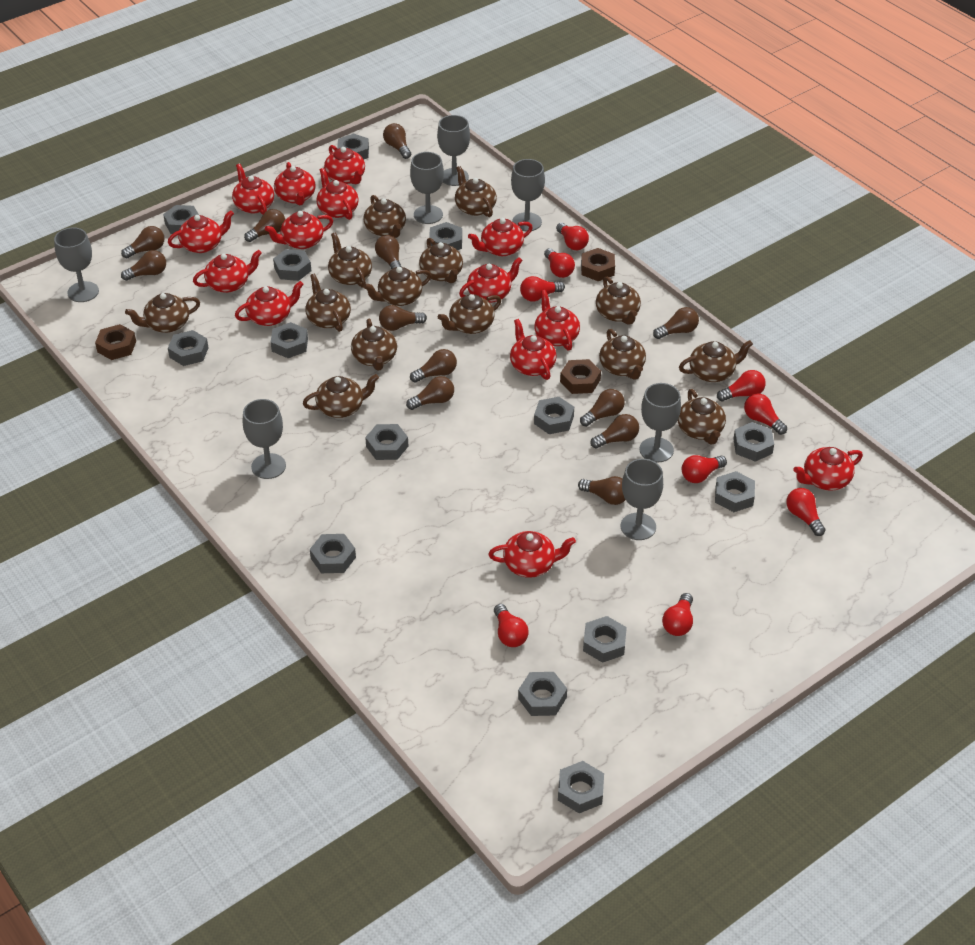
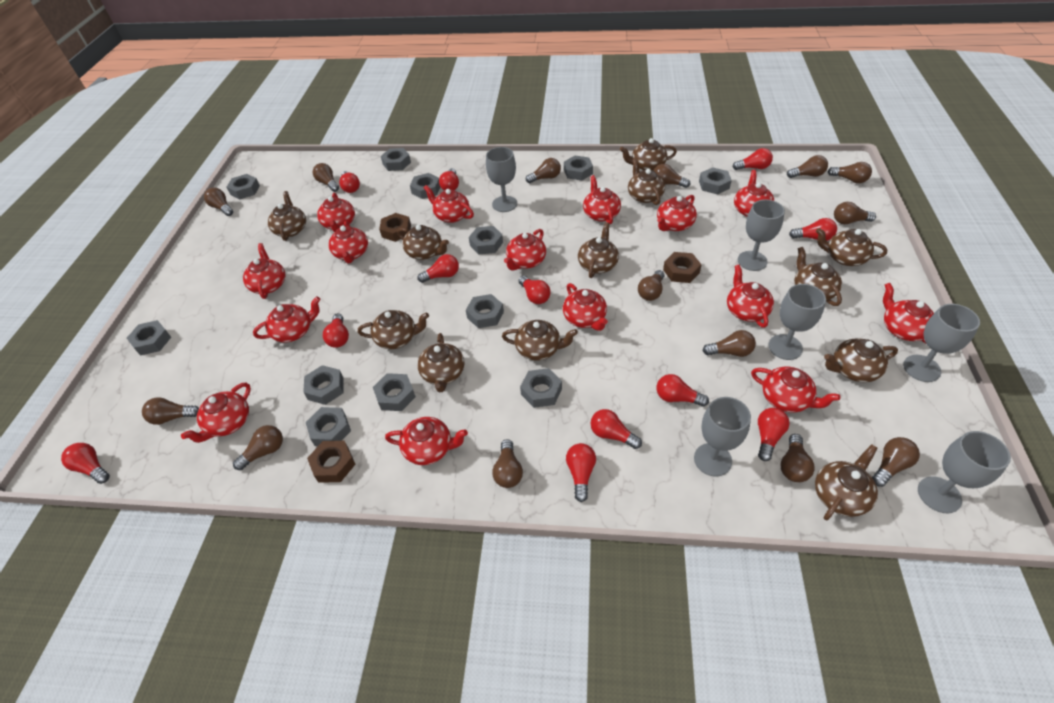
brown light bulb: [121,226,165,258] [121,250,166,281] [244,209,285,242] [375,235,402,269] [379,305,427,331] [383,123,411,159] [406,376,454,410] [410,349,457,383] [578,476,625,505] [580,389,625,427] [590,414,639,449] [653,307,699,339] = 12 -> [142,397,199,425] [204,188,233,216] [233,425,283,470] [313,163,339,192] [492,439,523,488] [526,158,561,183] [638,270,664,301] [653,164,690,188] [703,330,756,357] [780,434,815,482] [787,155,828,178] [828,162,872,183] [834,202,876,224] [872,437,920,487] = 14
brown teapot: [125,293,200,333] [303,374,379,418] [305,274,351,332] [328,232,372,288] [351,319,397,371] [363,195,406,238] [363,267,432,306] [419,238,463,283] [438,294,501,334] [455,166,497,217] [596,276,641,325] [599,329,646,380] [678,389,726,444] [679,340,753,382] = 14 -> [268,191,306,241] [358,310,429,349] [397,225,449,260] [417,333,464,392] [502,320,578,361] [578,222,619,278] [620,138,677,171] [628,158,665,205] [794,247,842,306] [815,444,878,520] [816,228,887,266] [824,338,898,382] = 12
grey goblet: [54,227,99,302] [243,399,286,479] [410,152,444,224] [437,115,470,186] [511,159,545,231] [621,459,663,540] [640,383,681,462] = 7 -> [486,147,517,212] [694,397,751,476] [738,199,785,271] [768,284,826,360] [903,304,980,382] [918,431,1011,513] = 6
grey nut: [163,205,199,234] [168,330,209,366] [271,322,308,358] [273,249,311,281] [310,534,356,573] [337,133,369,159] [365,424,408,460] [429,222,462,250] [518,672,567,716] [534,397,574,434] [558,761,604,813] [583,616,627,663] [715,471,755,512] [733,422,774,462] = 14 -> [127,320,171,356] [227,174,260,199] [303,365,343,405] [306,407,351,446] [373,373,416,411] [381,148,411,171] [410,173,440,199] [466,294,504,328] [469,226,503,255] [520,368,562,408] [564,156,593,181] [699,167,732,195] = 12
red light bulb: [494,604,528,647] [520,276,565,301] [544,248,575,278] [556,223,589,250] [662,593,693,636] [682,455,727,483] [717,370,766,402] [744,393,787,435] [786,488,826,536] = 9 -> [61,443,110,484] [323,313,349,348] [339,171,360,193] [417,254,459,283] [439,168,459,191] [519,276,550,304] [566,443,596,502] [590,409,642,449] [656,374,709,407] [733,148,773,170] [758,408,790,461] [789,218,837,241] = 12
red teapot: [168,210,234,253] [193,250,262,293] [232,164,274,214] [235,281,304,326] [265,211,333,249] [274,162,316,206] [316,168,359,220] [324,145,365,184] [459,257,523,303] [468,218,533,256] [489,531,576,578] [510,319,556,380] [534,290,580,350] [793,447,863,491] = 14 -> [181,382,251,443] [243,243,285,299] [253,297,321,342] [317,193,355,232] [329,221,368,264] [385,417,468,465] [423,185,474,223] [504,229,546,271] [563,283,608,331] [583,175,621,224] [657,195,697,231] [727,265,774,328] [734,170,774,217] [751,367,840,412] [883,283,934,344] = 15

